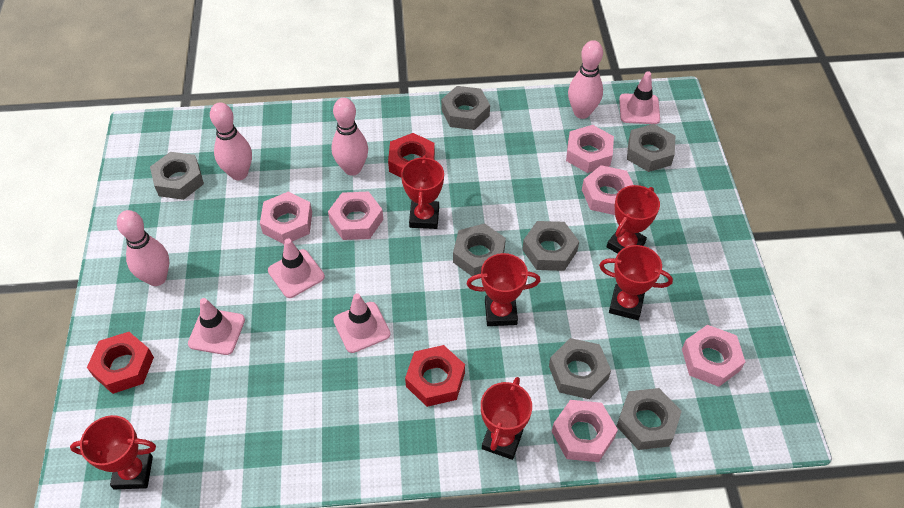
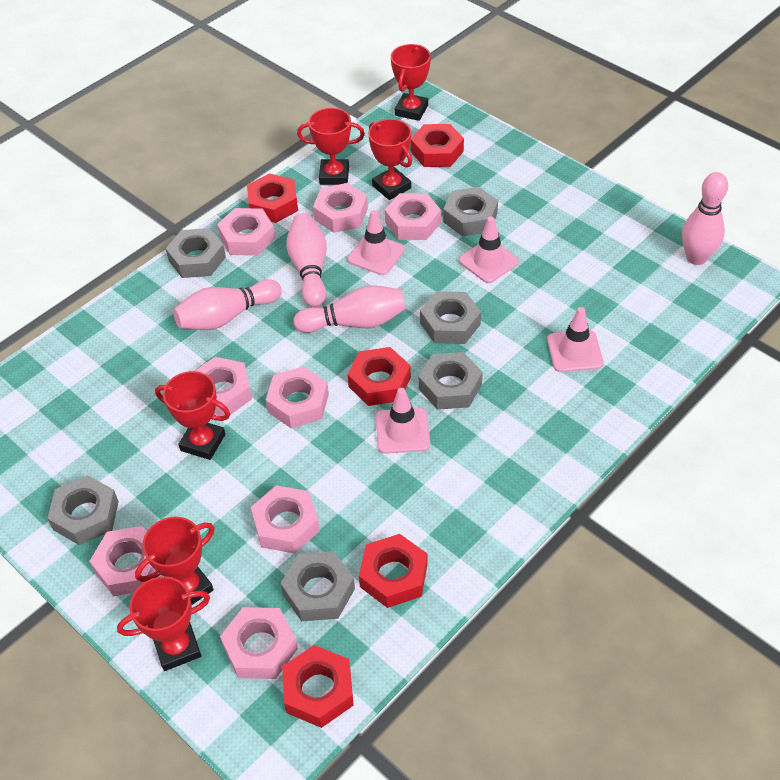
grey nut: [150,152,204,200] [441,86,490,130] [453,223,506,276] [522,221,579,271] [549,338,611,399] [617,388,682,450] [627,124,675,172] = 7 -> [47,475,119,545] [166,228,226,278] [280,551,355,621] [419,352,483,410] [420,291,481,344] [443,187,498,237] = 6
pink nut: [260,191,312,244] [328,191,383,240] [552,400,618,462] [566,125,614,173] [582,165,634,215] [682,325,745,387] = 6 -> [89,526,156,596] [195,357,252,416] [217,208,275,256] [220,607,298,679] [251,485,320,554] [266,366,329,429] [313,183,368,233] [385,193,441,240] = 8
red nut: [87,332,154,394] [388,133,435,177] [405,345,465,407] = 3 -> [247,173,298,223] [282,645,354,728] [347,347,411,406] [359,534,427,608] [411,124,464,167] = 5

